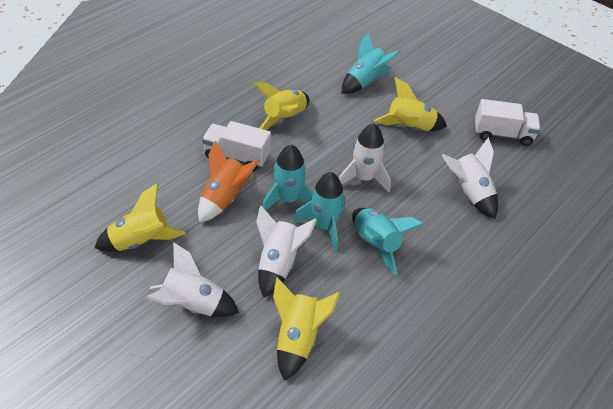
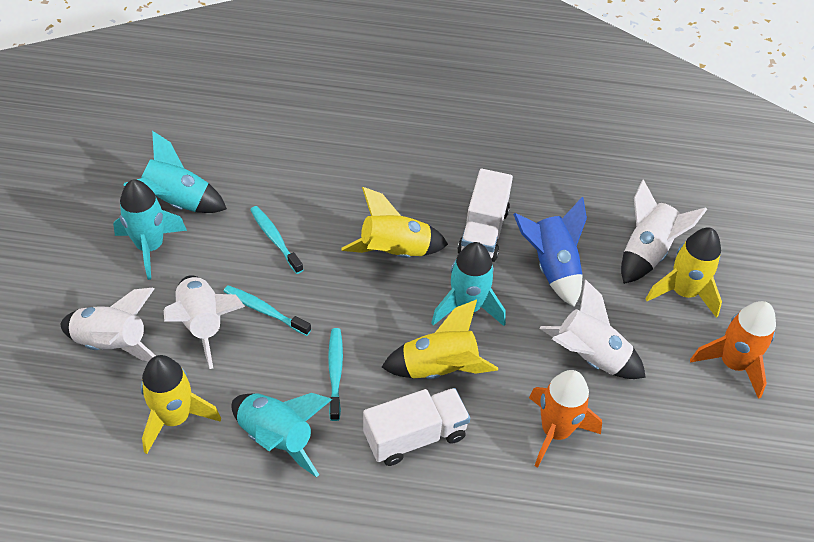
blue rocket: none = 0 -> [513,197,587,307] = 1
orange rocket: [198,141,260,223] = 1 -> [529,370,602,468] [690,301,776,399] = 2
turquoise toothbrush: none = 0 -> [223,285,311,336] [250,206,303,274] [328,328,343,421] = 3

